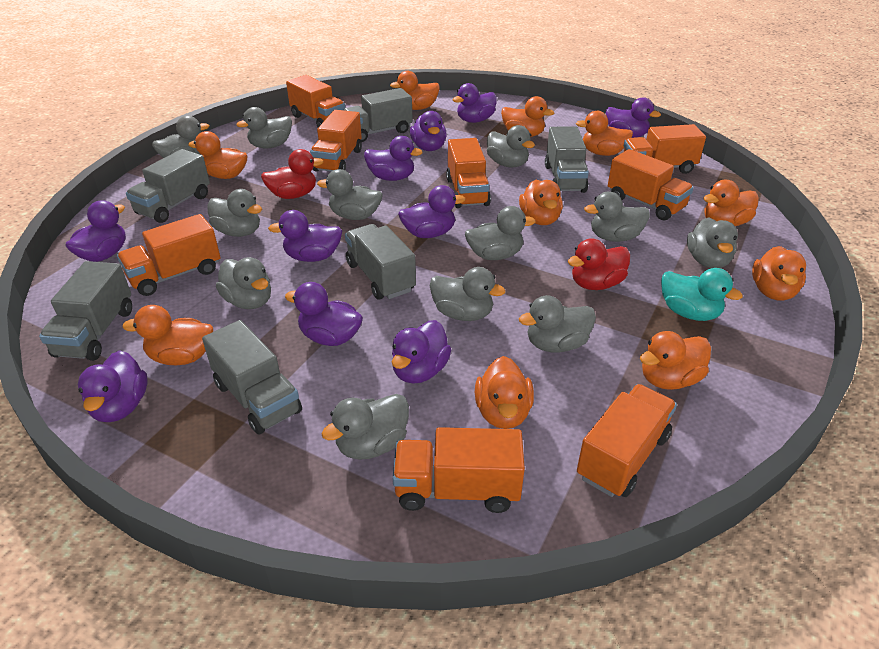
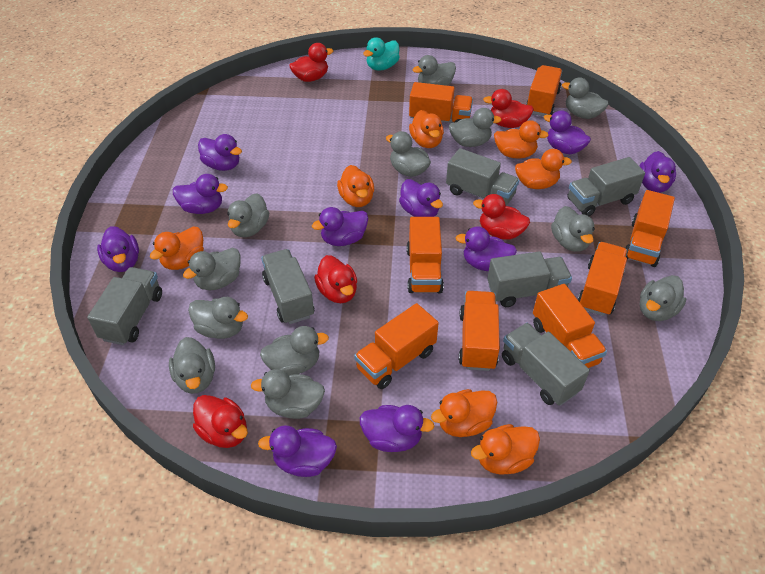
orange duck: [122,305,213,365] [188,131,248,179] [390,71,440,110] [475,356,534,429] [501,96,554,137] [519,180,563,225] [576,111,633,156] [640,331,711,390] [703,180,759,226] [752,246,806,301] = 10 -> [150,226,204,270] [337,165,374,207] [409,110,444,148] [431,389,497,437] [471,424,540,475] [494,120,549,159] [515,149,572,189] = 7
red duck: [261,149,324,199] [568,238,630,290] = 2 -> [193,395,248,448] [289,43,333,82] [314,255,357,303] [473,194,530,240] [483,89,534,128] = 5

